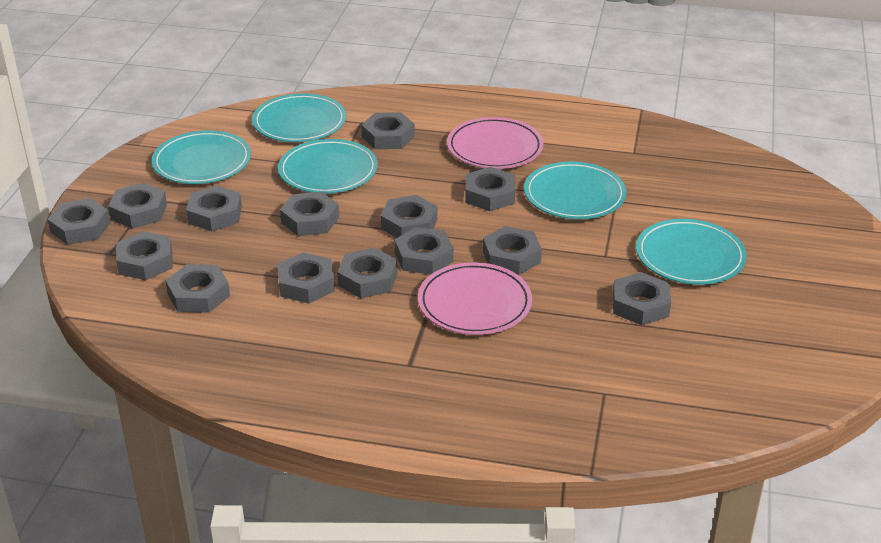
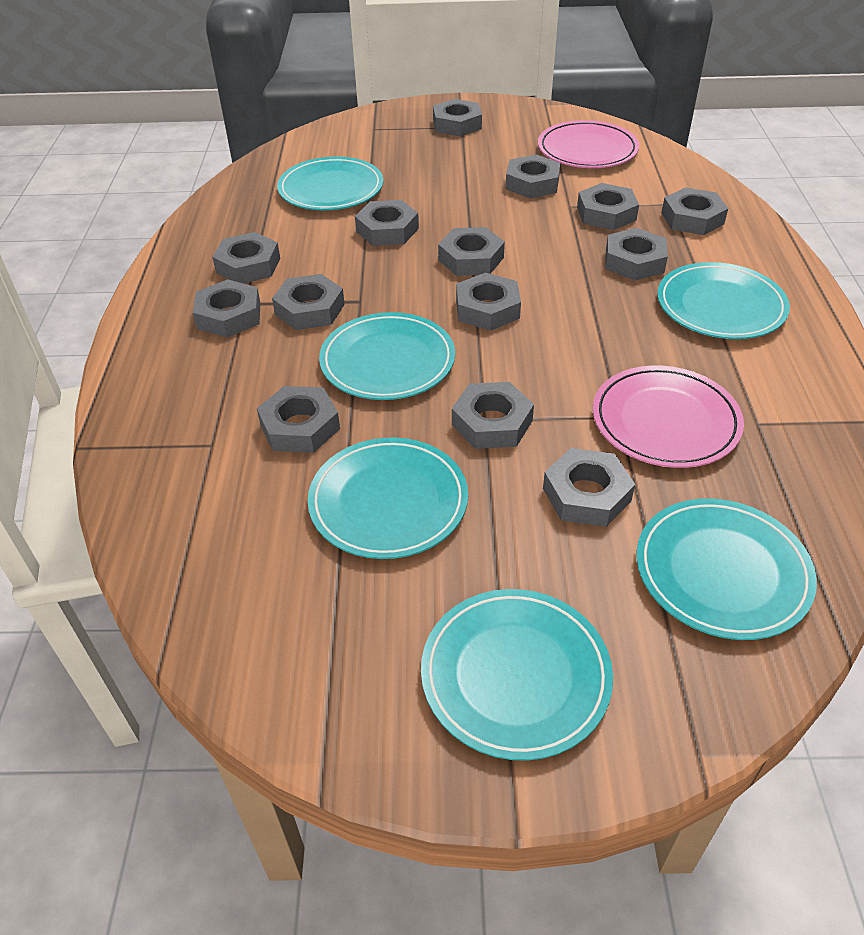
turquoise plate: [152,131,251,184] [252,93,346,142] [278,139,378,194] [524,162,626,219] [636,219,747,285] = 5 -> [277,156,383,210] [308,437,468,559] [319,312,455,400] [421,589,613,761] [637,498,817,640] [657,262,790,339] = 6

